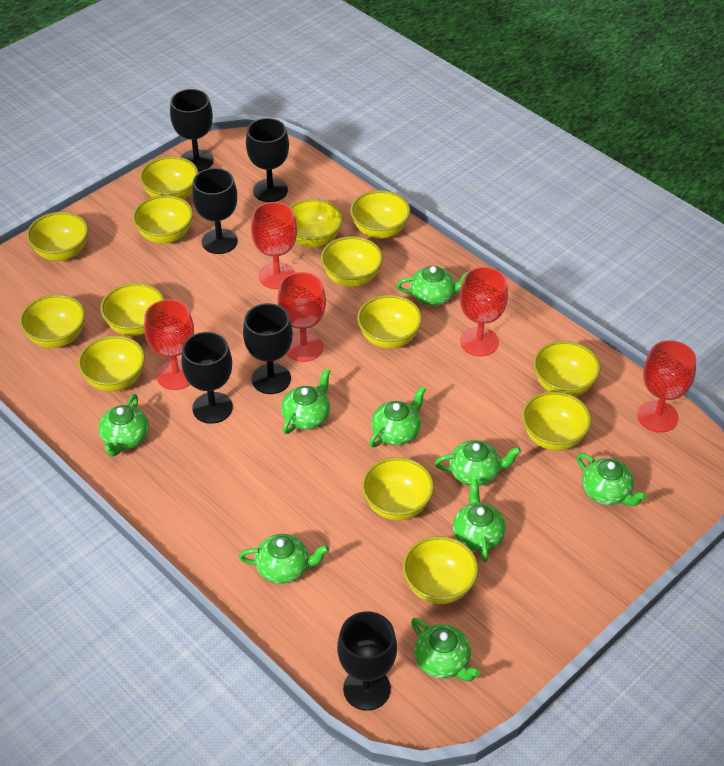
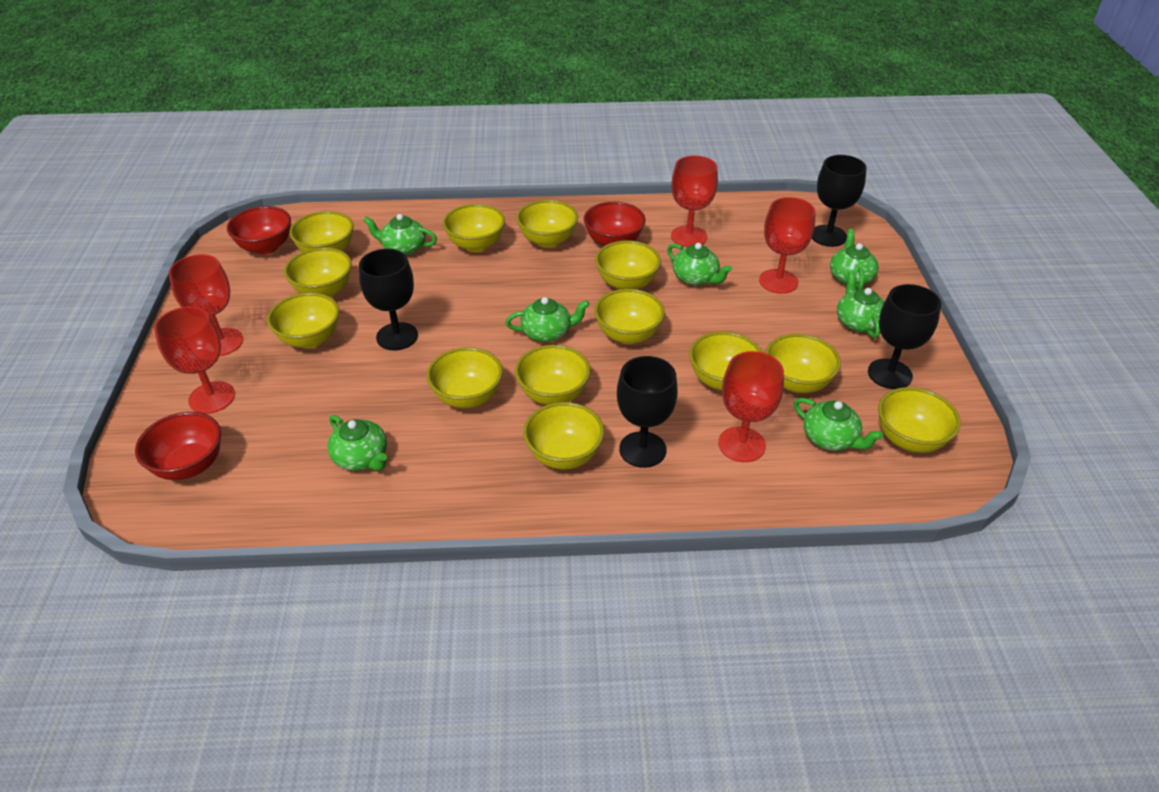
black goblet: [170,89,214,172] [181,332,233,424] [192,168,238,254] [243,303,293,394] [246,118,289,202] [337,611,397,711] = 6 -> [359,249,418,350] [617,356,678,468] [812,155,867,247] [868,284,941,389] = 4
green teapot: [99,394,149,457] [239,534,329,584] [281,368,331,434] [369,386,426,447] [396,266,467,306] [411,618,481,681] [435,440,521,486] [453,479,506,562] [577,454,647,506] = 9 -> [328,415,387,471] [363,214,437,255] [505,297,590,342] [667,243,732,286] [794,398,883,451] [830,229,879,290] [837,271,885,338] = 7
red bowl: none = 0 -> [135,412,221,480] [227,206,291,255] [584,202,646,246] = 3
yellow bowl: [20,294,85,348] [27,212,88,261] [78,335,145,391] [100,283,165,336] [133,195,193,244] [140,156,198,199] [290,199,343,248] [321,236,383,287] [350,190,410,239] [357,295,422,349] [362,457,434,520] [403,536,479,604] [522,391,592,451] [533,341,601,396] = 14 -> [267,293,340,349] [284,247,352,297] [290,211,354,252] [427,347,503,408] [443,204,505,252] [515,345,591,405] [516,200,578,248] [523,402,604,469] [594,289,665,344] [595,240,661,290] [689,332,762,391] [765,334,841,393] [878,387,961,453] = 13

